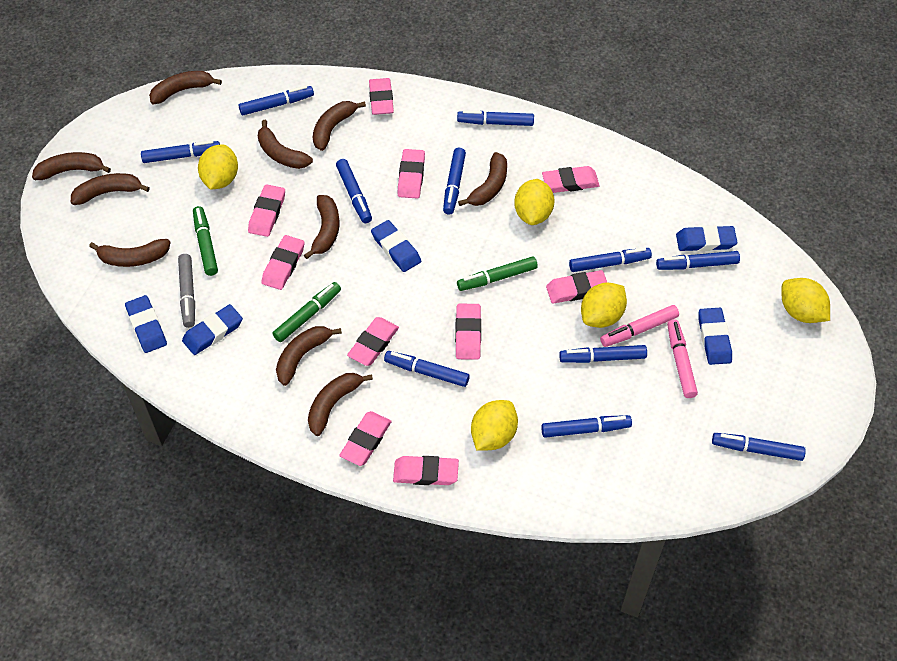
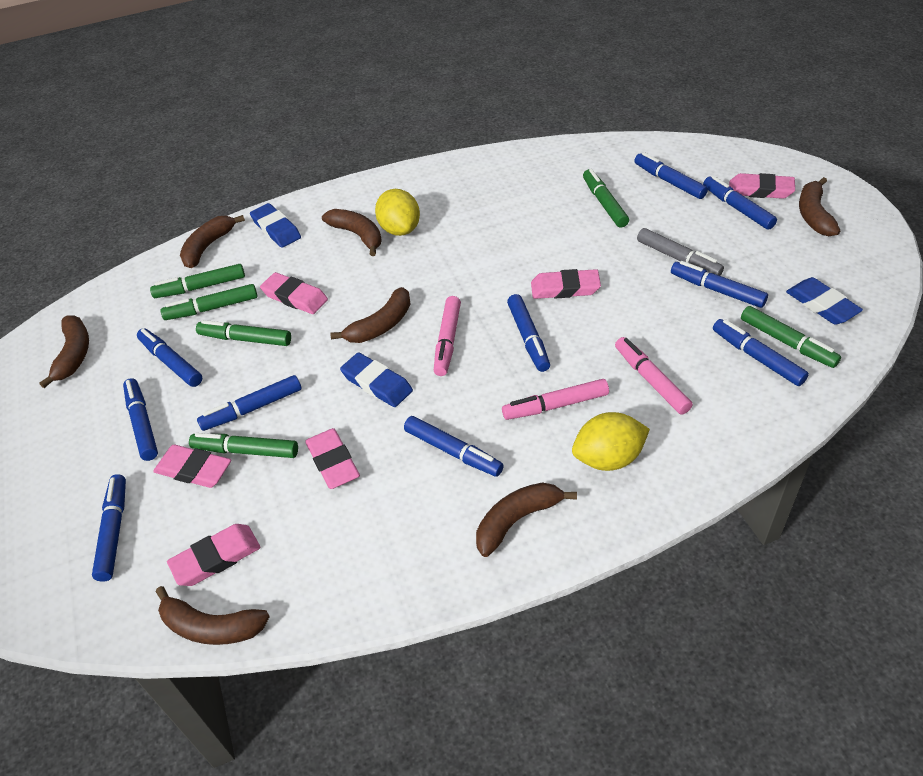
blue eraser: [125,295,167,353] [182,304,243,355] [371,220,421,272] [676,225,737,251] [698,308,732,365] = 5 -> [250,203,301,248] [340,352,413,407] [786,277,863,325] = 3
blue marker: [141,140,220,163] [239,85,314,115] [336,159,372,223] [384,351,470,387] [443,148,466,215] [457,110,534,126] [541,415,632,438] [559,345,647,363] [569,247,652,272] [656,251,740,270] [712,433,806,461] = 11 -> [92,474,126,582] [123,378,158,461] [137,328,202,387] [197,375,301,431] [404,416,504,477] [507,294,550,372] [634,152,708,199] [671,261,768,308] [703,176,777,230] [713,319,809,386] = 10
brown banana: [32,152,111,180] [71,173,150,205] [89,239,171,267] [149,71,222,104] [258,120,313,169] [276,326,342,386] [304,195,339,259] [308,373,373,436] [313,101,366,151] [458,152,507,206] = 10 -> [39,315,89,388] [156,586,270,645] [180,215,245,268] [322,209,382,256] [330,287,411,343] [476,482,577,557] [799,177,840,236] = 7
green marker: [193,206,218,276] [272,282,341,342] [457,256,538,291] = 3 -> [150,264,245,298] [161,284,258,320] [189,433,298,458] [196,320,291,346] [583,169,629,228] [741,306,841,368] = 6
pink eraser: [248,184,285,237] [261,235,305,290] [339,411,392,466] [347,317,399,366] [369,78,394,115] [393,456,459,485] [397,149,425,199] [455,304,481,360] [542,166,600,193] [546,270,607,304] = 10 -> [153,445,231,488] [167,524,261,586] [260,272,328,314] [305,428,360,489] [531,269,601,299] [729,173,795,199] = 6
pink marker: [600,305,679,347] [667,319,698,398] = 2 -> [434,296,461,376] [502,379,609,420] [615,337,693,414] = 3
yellow lemon: [198,145,238,190] [471,400,518,451] [514,179,554,225] [581,283,627,328] [781,278,830,323] = 5 -> [375,189,420,236] [572,412,650,471] = 2

